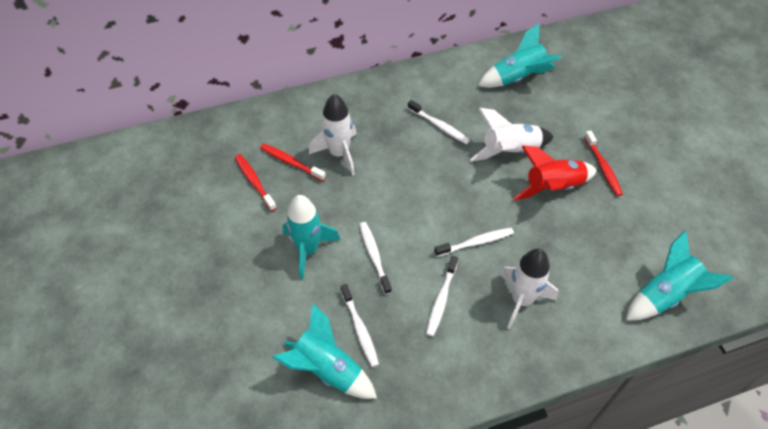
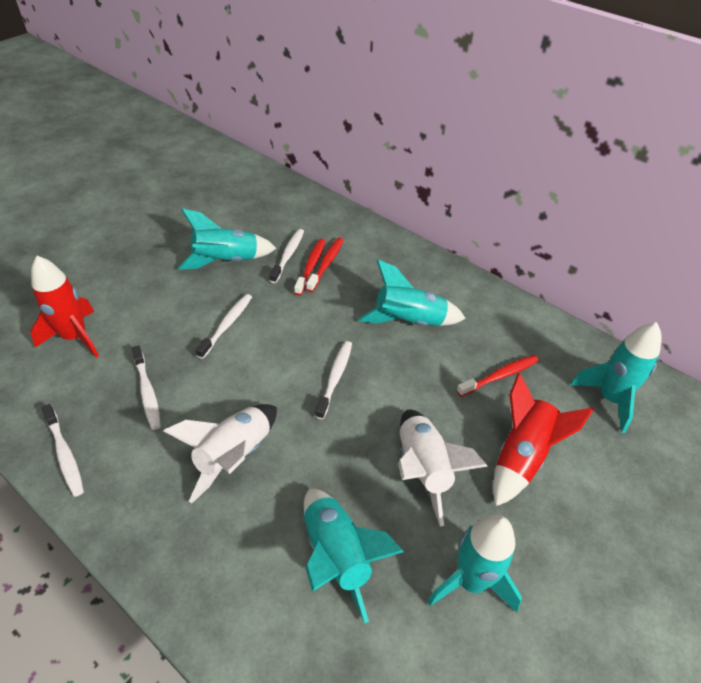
red rocket: [513,146,597,201] = 1 -> [30,256,99,358] [493,373,594,506] = 2
turquoise rocket: [272,303,377,399] [282,195,340,279] [478,23,562,88] [626,230,734,320] = 4 -> [178,208,276,270] [304,488,404,623] [358,260,466,326] [428,515,522,612] [570,322,662,433] = 5
white rocket: [309,94,357,176] [470,108,554,161] [500,248,558,329] = 3 -> [163,404,277,503] [398,410,488,527] = 2

